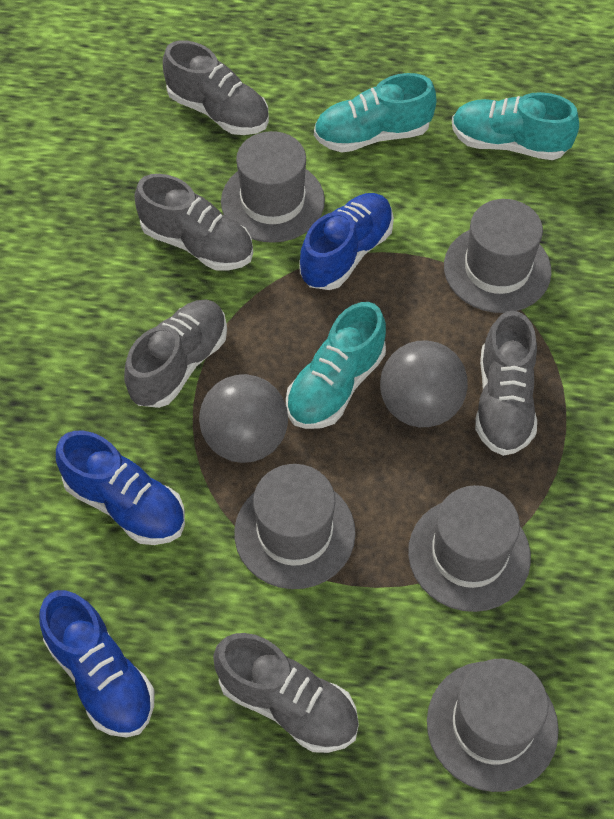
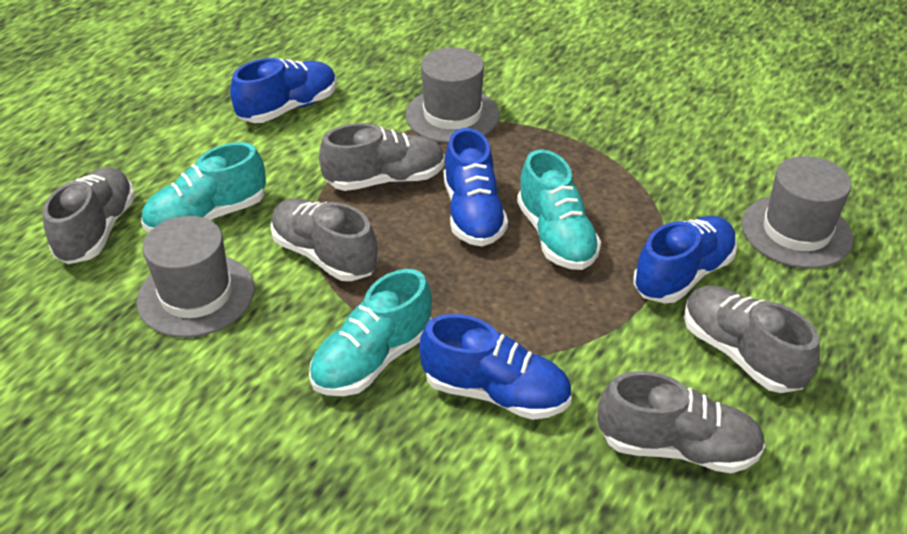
blue shoe: [39,590,154,738] [56,431,185,545] [299,193,394,290] = 3 -> [230,58,337,123] [419,314,572,420] [444,128,508,246] [633,216,737,303] = 4
grey ball: [199,374,288,463] [380,340,468,427] = 2 -> none = 0
grey hat: [221,131,325,243] [234,464,356,589] [408,485,531,612] [427,659,559,792] [444,199,552,313] = 5 -> [137,216,255,338] [405,47,499,143] [742,156,853,269] = 3

